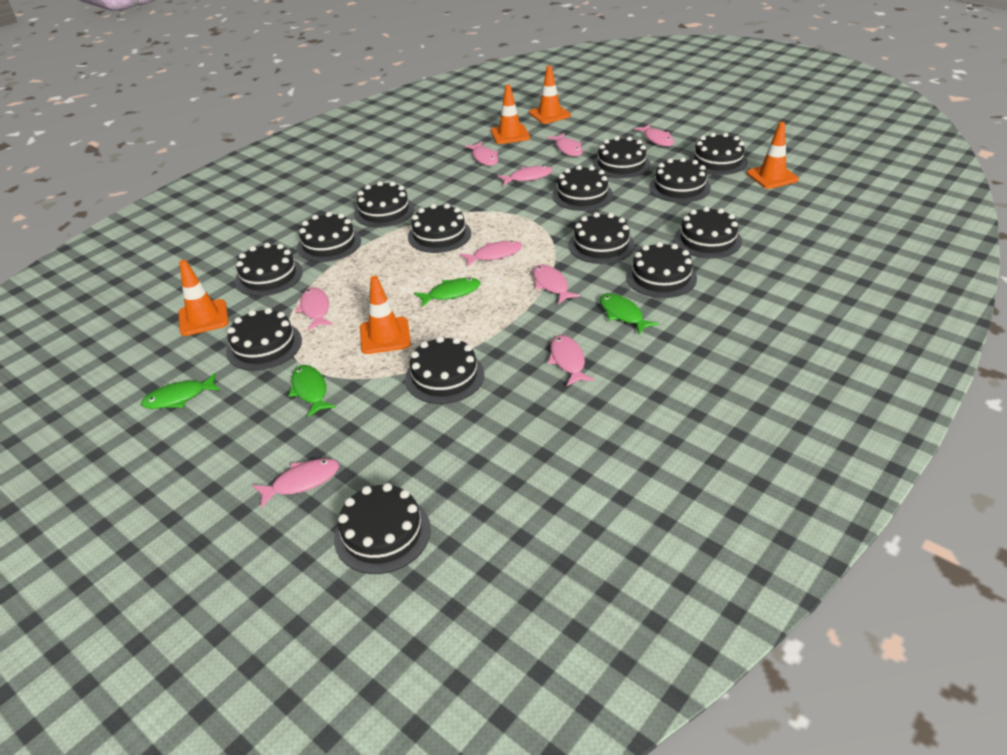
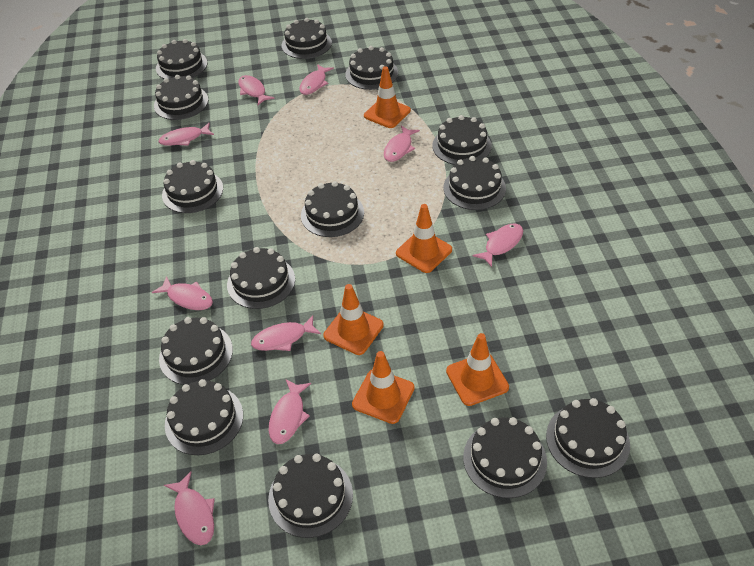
green fish: [141,373,221,409] [288,365,336,417] [414,278,481,307] [600,293,659,334] = 4 -> none = 0

